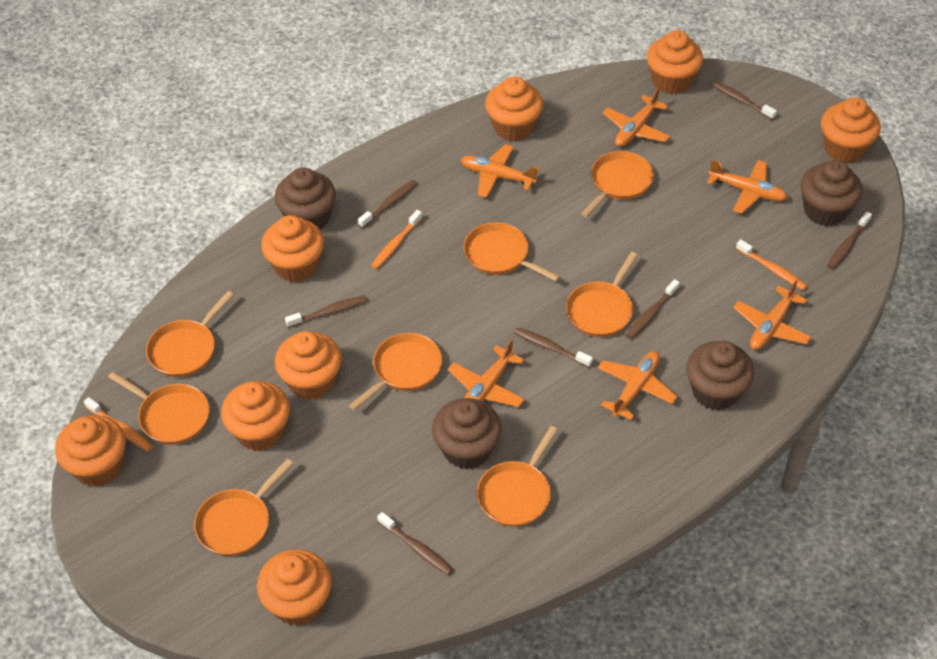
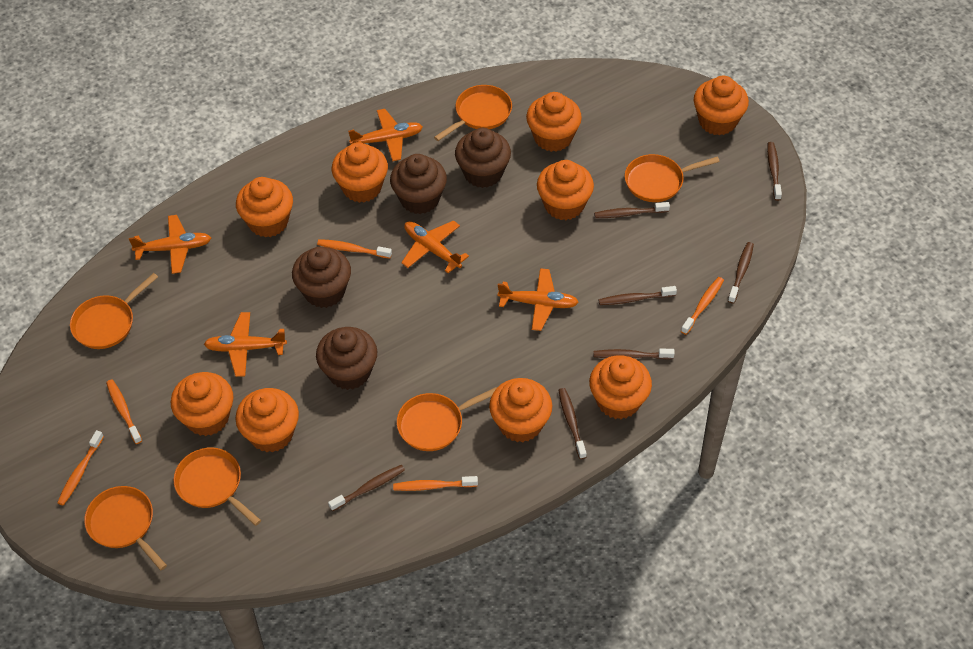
orange cupcake: [55,415,126,487] [221,381,290,451] [257,549,332,626] [261,215,324,282] [275,331,342,400] [485,76,543,141] [647,30,703,94] [821,97,881,163] = 8 -> [171,372,234,436] [235,388,299,453] [236,177,293,238] [332,142,388,203] [489,378,552,442] [526,92,582,152] [537,160,594,220] [589,356,652,419] [694,76,749,135] = 9
orange pan: [108,372,210,445] [146,291,234,377] [194,458,293,556] [349,333,442,410] [464,222,560,282] [477,426,558,527] [566,252,638,337] [581,151,654,217] = 8 -> [70,273,158,349] [84,486,167,571] [174,448,261,526] [397,387,496,451] [434,85,512,141] [625,154,720,202] = 6
orange plane: [448,339,525,407] [461,144,539,198] [598,351,678,420] [602,87,670,147] [707,160,788,214] [733,279,812,350] = 6 -> [129,215,211,274] [204,312,287,377] [348,109,423,161] [401,220,469,273] [498,268,579,331] = 5
orange toothbrush: [84,397,153,452] [371,210,422,269] [736,239,808,291] = 3 -> [57,430,104,506] [106,379,142,444] [317,239,392,259] [393,476,478,491] [681,277,724,335] = 5

